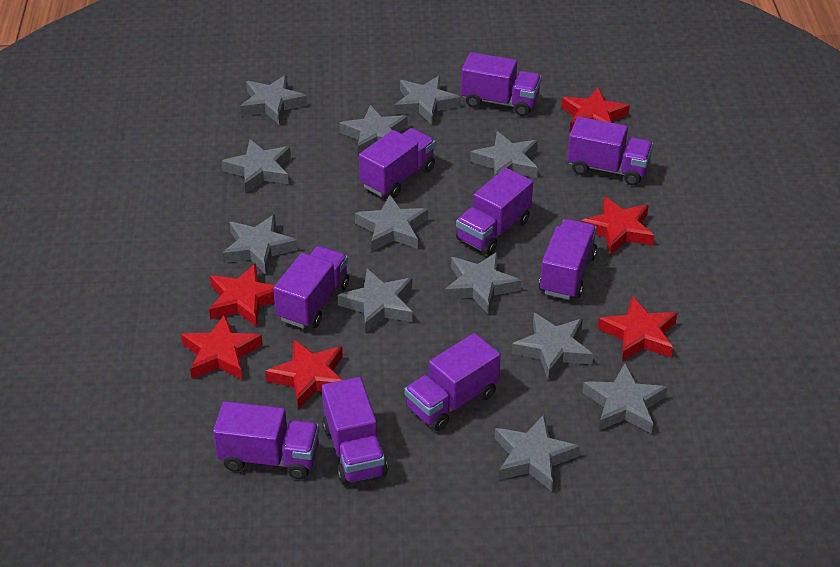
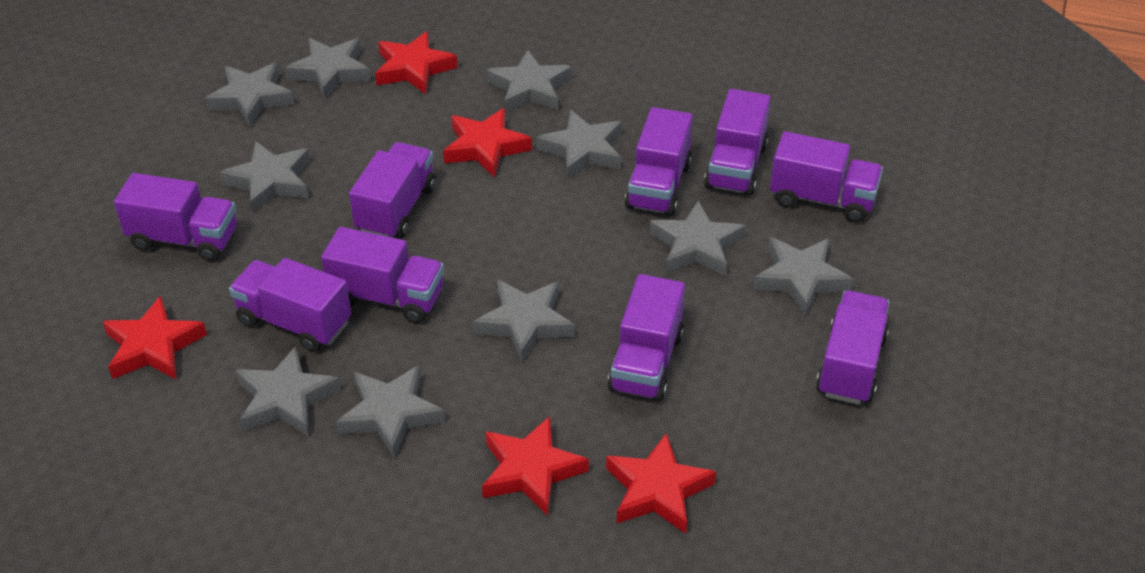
grey star: [221,139,291,193] [222,214,298,274] [240,75,307,124] [338,269,413,333] [340,105,408,156] [355,194,428,251] [394,76,461,125] [445,252,521,314] [470,131,538,178] [495,415,580,491] [512,313,594,380] [582,363,668,434] = 12 -> [205,63,295,127] [219,141,310,213] [236,346,341,436] [285,38,371,99] [336,365,445,458] [473,280,575,362] [487,50,571,112] [536,110,622,179] [650,200,745,276] [753,237,854,315] = 10
red star: [181,314,263,380] [209,263,275,327] [265,340,343,409] [561,87,630,133] [581,196,654,255] [598,296,677,361] = 6 -> [103,296,207,379] [375,31,458,94] [443,108,532,177] [482,416,589,516] [606,433,716,534] = 5

